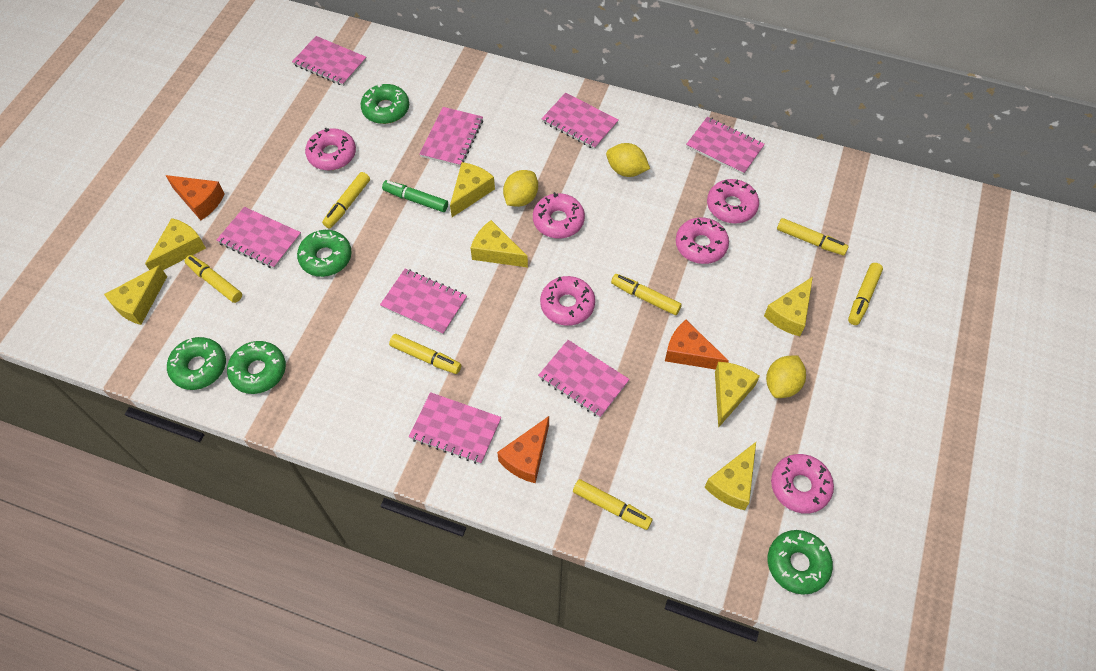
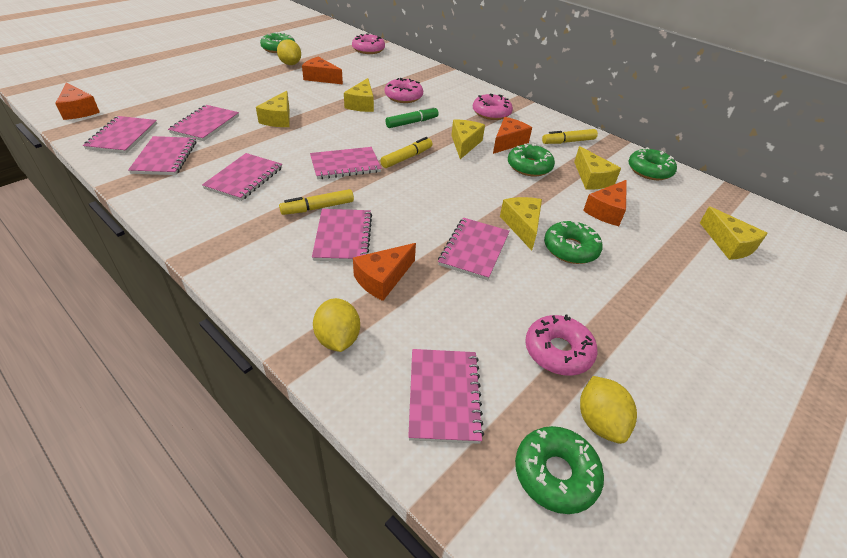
orange cheese: [165,175,225,220] [497,416,549,483] [665,320,729,370] = 3 -> [55,82,100,120] [302,57,343,84] [353,243,416,301] [493,117,532,154] [583,180,627,226] = 5
pink donut: [305,128,356,171] [533,192,585,238] [540,276,595,326] [676,217,729,264] [707,179,759,224] [771,454,834,514] = 6 -> [352,33,385,54] [385,78,423,103] [473,93,513,120] [525,314,597,376] = 4
yellow cheese: [104,265,167,325] [145,218,206,270] [450,162,495,217] [471,220,528,267] [705,442,756,510] [715,362,760,428] [764,277,813,336] = 7 -> [256,91,290,127] [344,78,374,112] [451,119,485,159] [500,197,542,251] [574,146,621,190] [700,206,768,260] = 6
yellow marker: [185,255,242,303] [322,172,370,228] [389,334,461,374] [573,479,652,530] [611,274,682,315] [777,218,849,256] [848,263,883,325] = 7 -> [279,189,354,215] [380,137,432,168] [542,129,598,144] = 3

